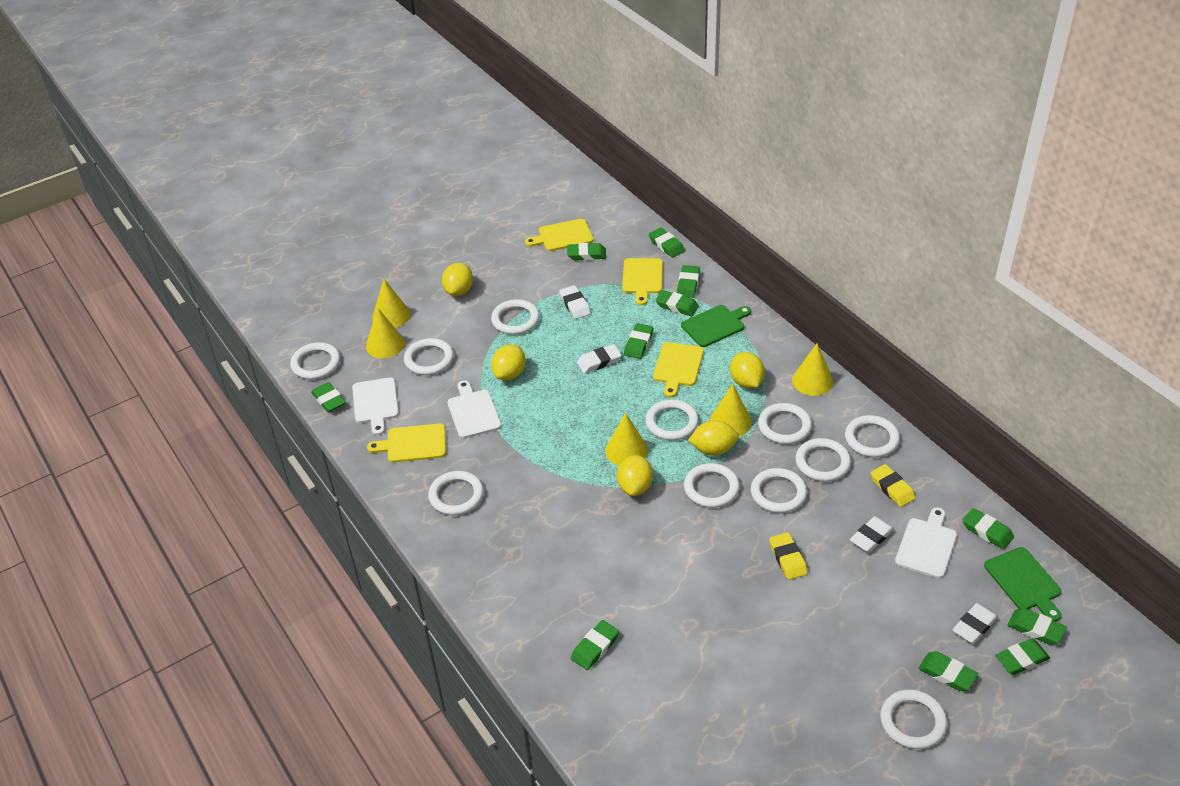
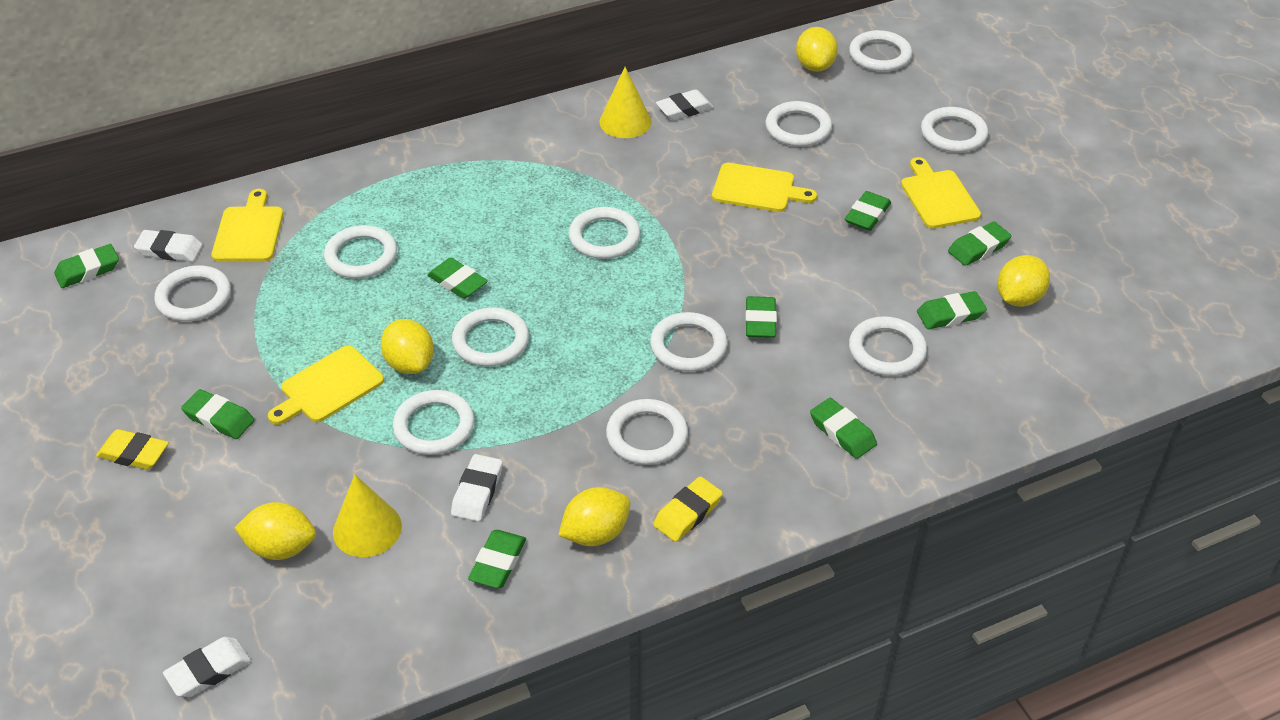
green cutting board: [681,305,751,347] [984,547,1061,621] = 2 -> none = 0
green eraser: [311,382,346,412] [567,243,606,260] [571,620,619,670] [624,323,653,359] [649,228,685,258] [656,290,699,316] [677,265,700,298] [919,651,978,691] [963,508,1014,549] [995,639,1050,675] [1007,608,1067,645] = 11 -> [54,244,119,288] [181,389,255,439] [427,258,488,299] [468,530,526,588] [745,296,777,338] [810,398,877,459] [845,191,891,231] [917,291,987,329] [948,222,1011,266] = 9
white cutting board: [352,377,399,435] [447,380,501,438] [895,507,957,578] = 3 -> none = 0
yellow cone: [366,307,405,358] [372,279,410,328] [605,413,648,466] [710,384,752,436] [792,343,833,396] = 5 -> [333,474,402,557] [599,67,652,138] = 2

